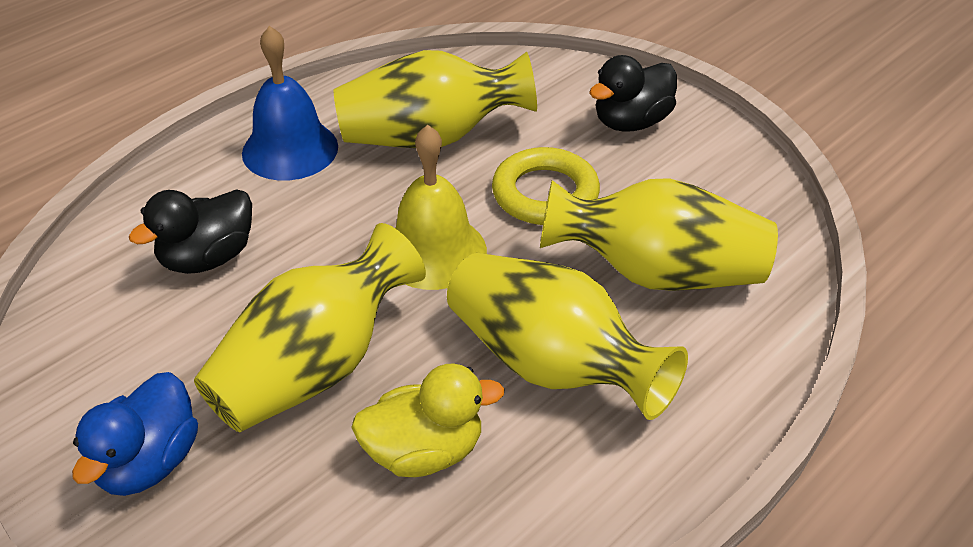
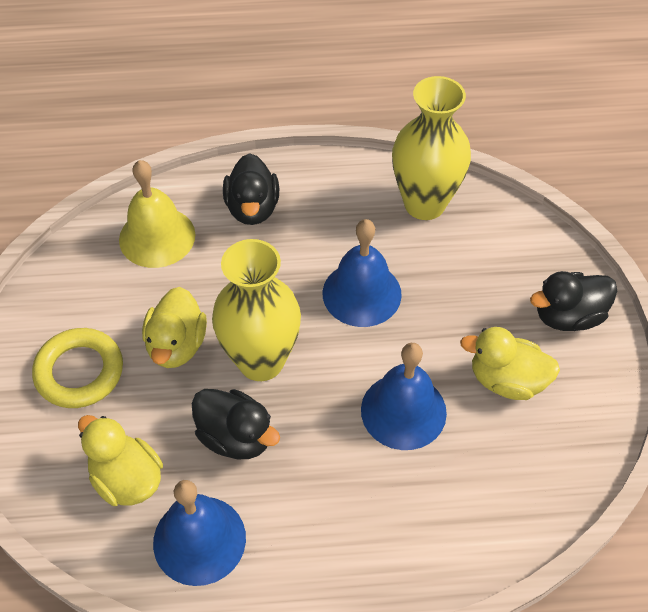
black duck: [129,189,252,274] [589,55,677,132] = 2 -> [192,389,280,459] [223,153,279,225] [530,271,617,331] = 3
blue bell: [242,26,338,180] = 1 -> [153,480,246,586] [323,219,402,327] [361,343,447,450] = 3
blue duck: [72,372,198,496] = 1 -> none = 0
yellow duck: [351,364,505,477] = 1 -> [78,415,163,506] [142,287,207,368] [460,327,560,400] = 3
yellow vase: [194,223,426,432] [334,50,537,148] [447,253,688,420] [540,178,778,291] = 4 -> [212,239,301,381] [392,76,471,220] = 2

